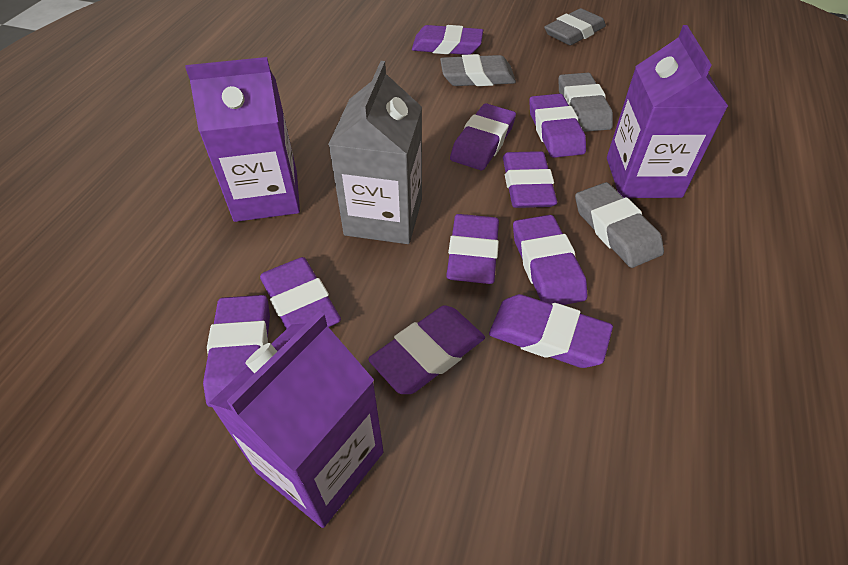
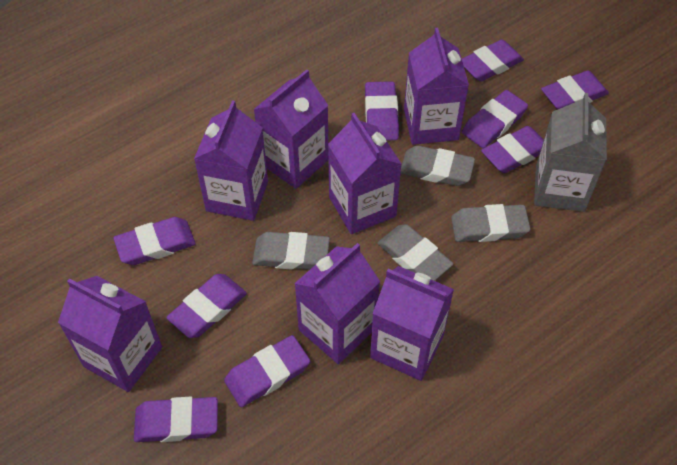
purple carton: [185,57,300,222] [209,311,384,528] [607,25,729,198] = 3 -> [58,276,162,392] [194,100,268,221] [253,69,329,189] [294,243,380,364] [328,113,402,234] [370,266,454,381] [404,28,469,145] = 7
purple eraser: [203,295,270,407] [260,257,341,329] [368,305,485,394] [412,25,483,55] [446,214,499,284] [450,103,516,170] [489,294,613,368] [503,151,557,208] [513,215,588,305] [529,94,586,158] = 10 -> [113,217,196,265] [134,397,218,442] [166,274,247,338] [224,335,310,407] [365,81,399,140] [462,39,524,82] [462,90,528,148] [481,126,544,173] [541,71,609,109] = 9

